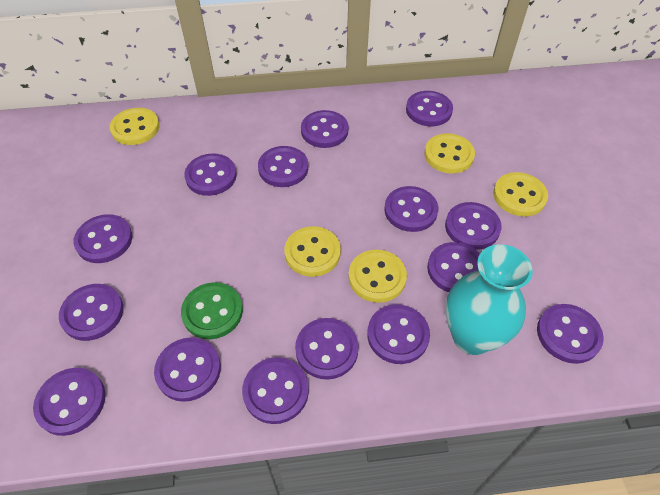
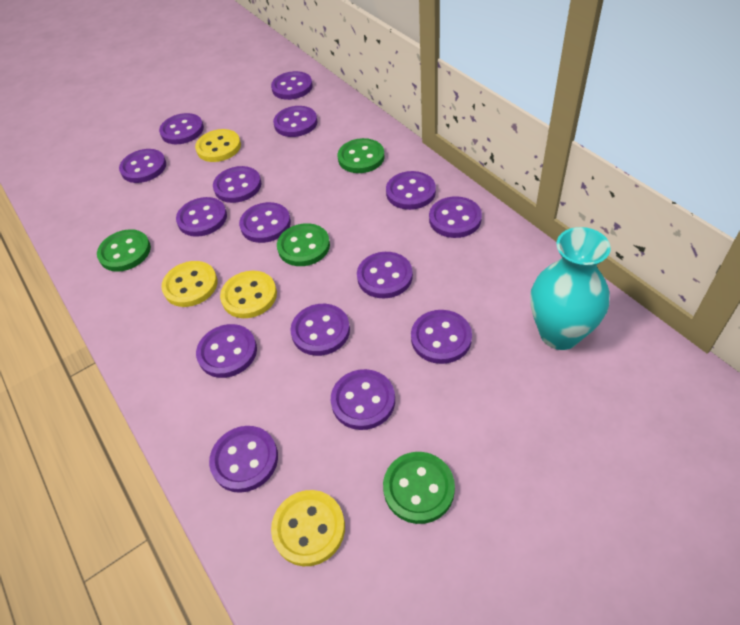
green button: [181,282,243,339] = 1 -> [97,229,151,272] [277,223,330,266] [338,138,385,173] [383,452,455,524] = 4
yellow button: [110,108,159,145] [284,226,341,277] [349,250,407,303] [424,133,475,174] [493,172,548,217] = 5 -> [161,261,218,307] [195,129,241,162] [220,271,277,318] [271,490,345,566] = 4

